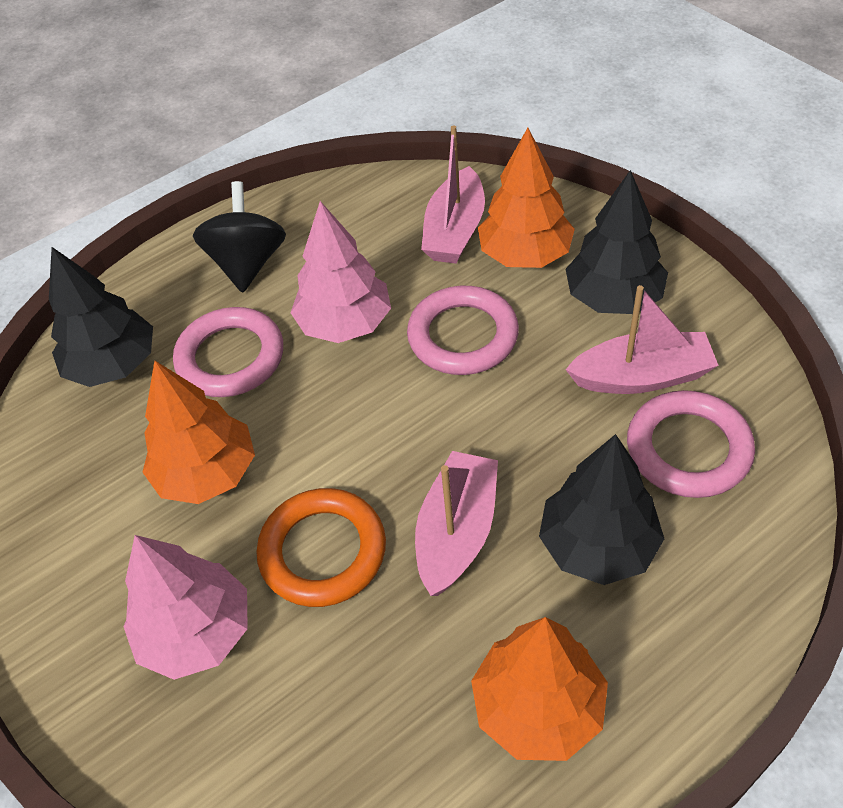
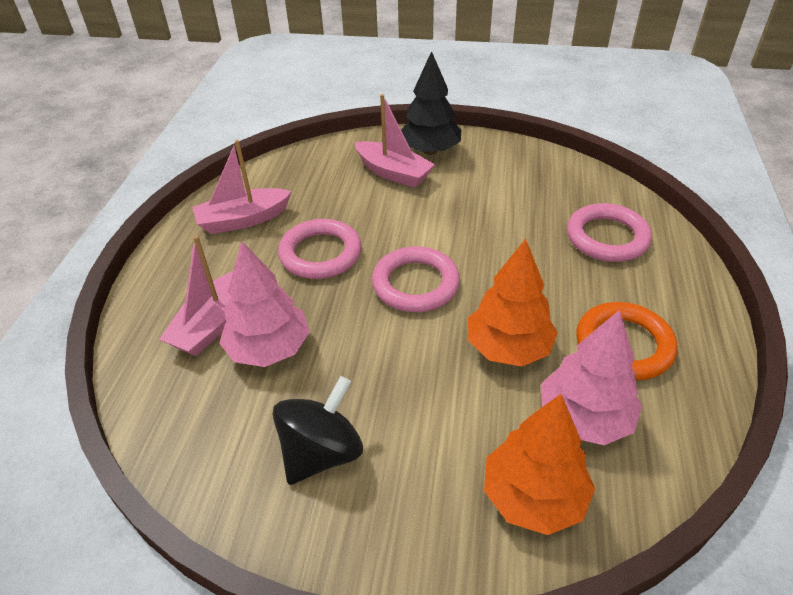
black tree: [49,247,153,387] [539,434,664,585] [566,170,668,314] = 3 -> [401,51,461,155] = 1
orange tree: [143,361,255,504] [471,617,608,761] [478,128,575,268] = 3 -> [468,239,558,367] [484,394,595,535] = 2

